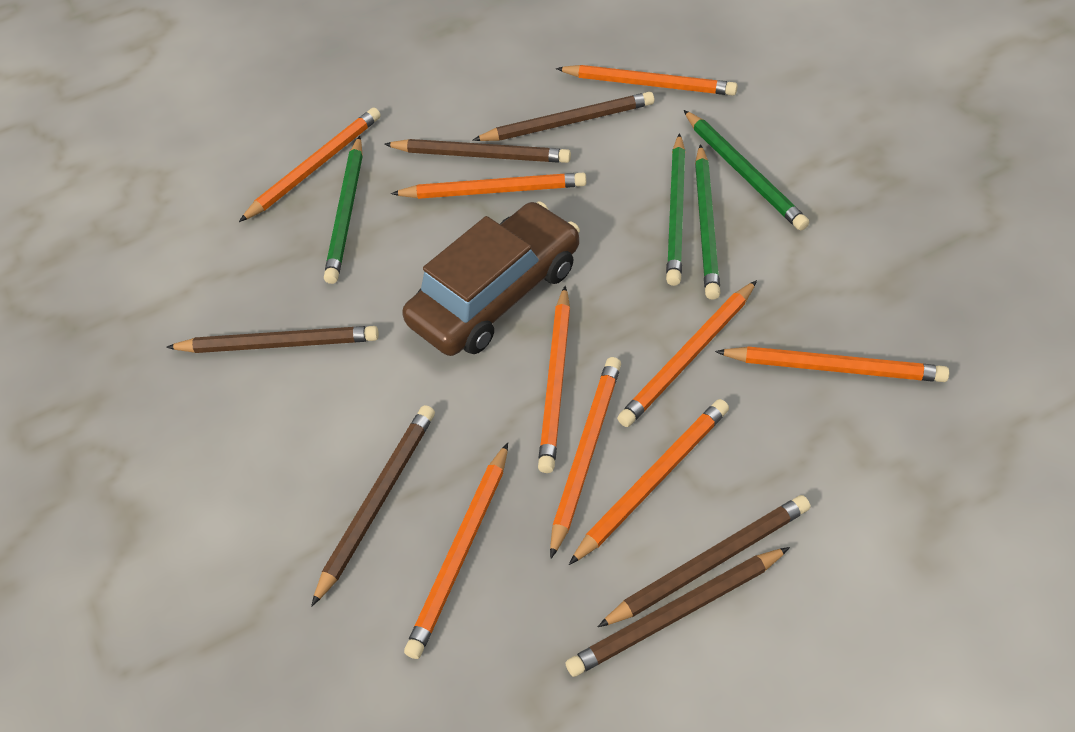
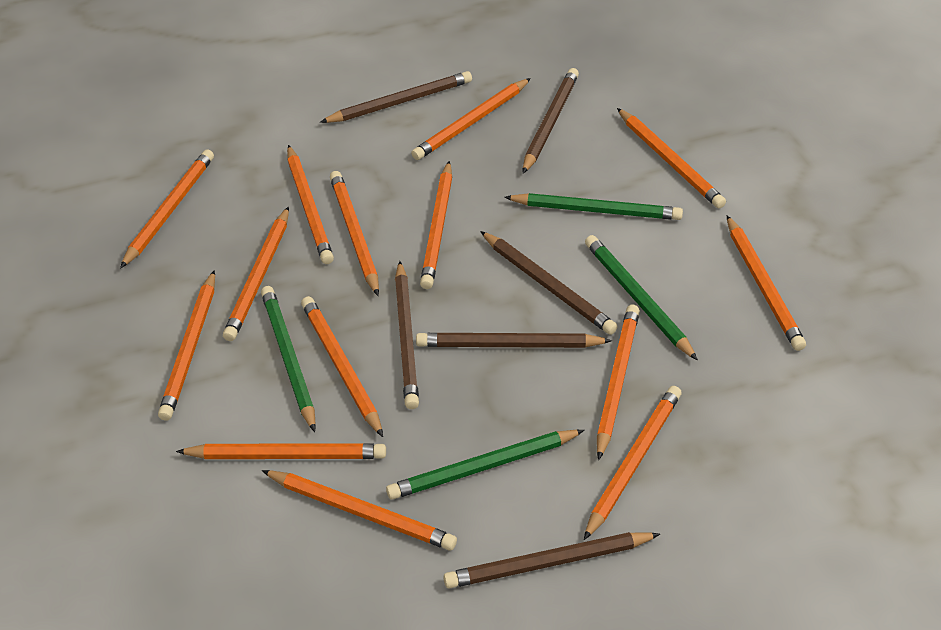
brown car: [402,201,580,356] = 1 -> none = 0
orange pencil: [239,107,381,222] [391,173,587,199] [404,443,508,659] [538,286,570,473] [550,357,621,559] [556,65,738,96] [569,399,729,565] [617,280,757,427] [715,346,949,382] = 9 -> [120,150,214,269] [158,270,215,421] [176,443,386,459] [223,206,289,341] [262,470,457,551] [287,145,334,264] [301,296,383,437] [330,171,379,296] [411,78,531,160] [420,161,452,289] [584,386,682,540] [597,305,640,460] [617,108,726,208] [727,216,806,351] = 14

